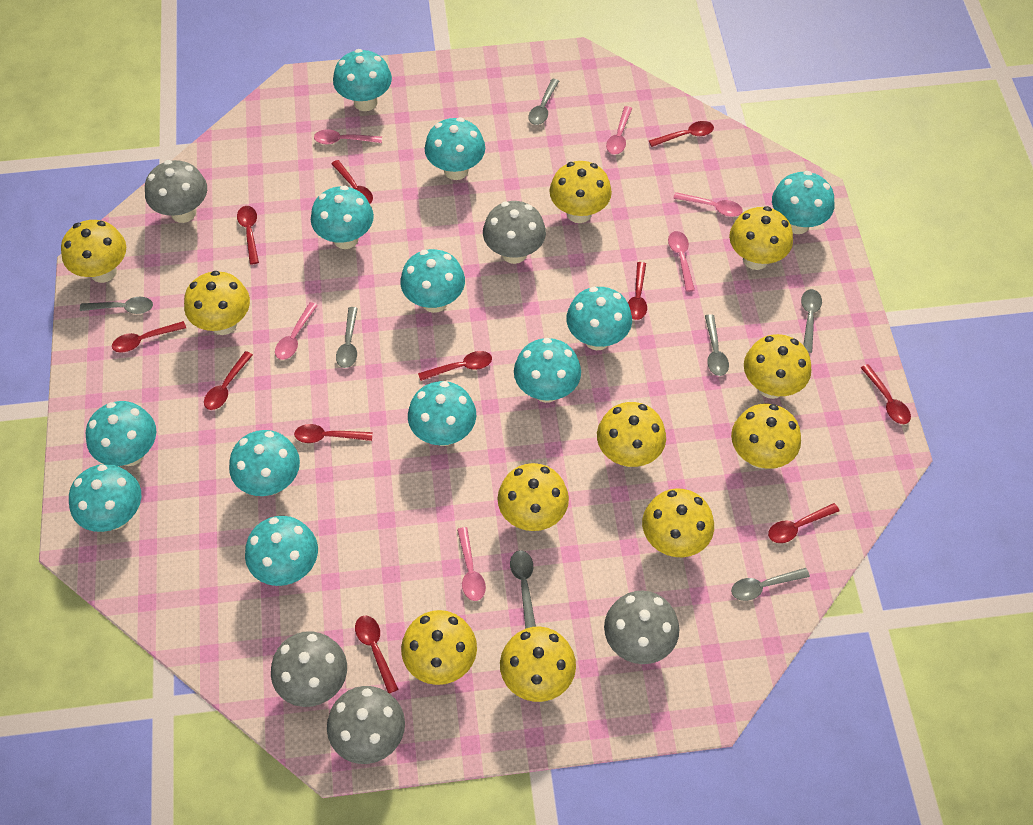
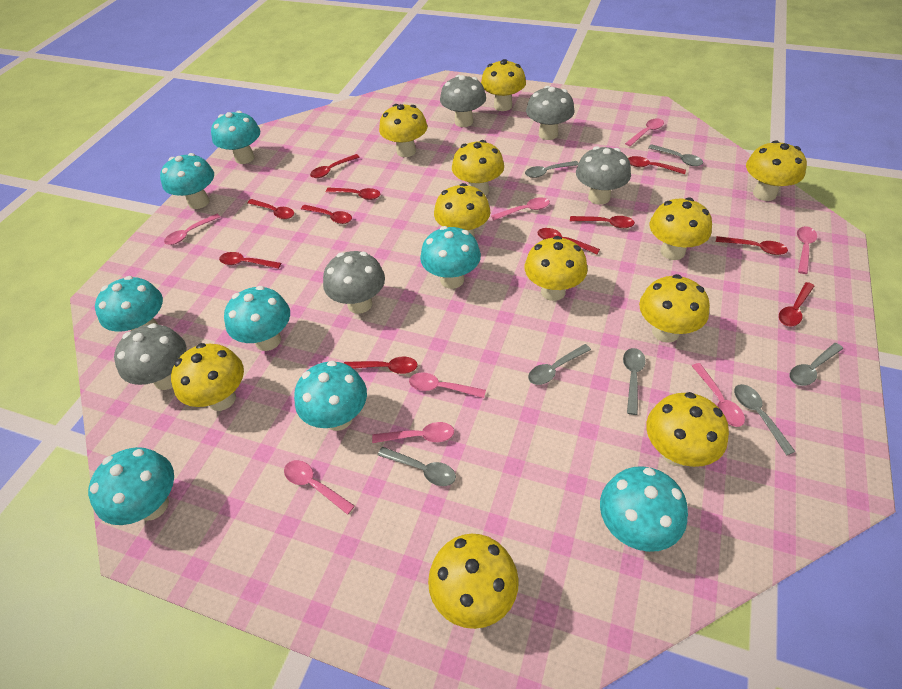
pink spoon: [275,302,318,360] [314,129,382,144] [457,527,486,601] [606,106,632,155] [668,231,695,292] [673,192,743,217] = 6 -> [164,214,220,245] [284,460,355,515] [372,422,454,443] [409,373,486,398] [491,197,550,220] [625,118,664,146] [692,363,745,427] [797,226,817,274] = 8
turquoise mushroom: [69,464,141,532] [86,401,156,466] [229,430,300,496] [245,516,318,586] [311,186,374,249] [333,49,392,111] [400,249,465,313] [408,381,476,446] [425,117,485,180] [514,338,581,403] [566,287,632,350] [772,171,834,234] = 12 -> [88,447,174,525] [95,276,163,332] [160,153,214,209] [211,111,260,164] [224,286,290,351] [294,361,367,431] [420,226,481,289] [600,466,688,552] = 8

